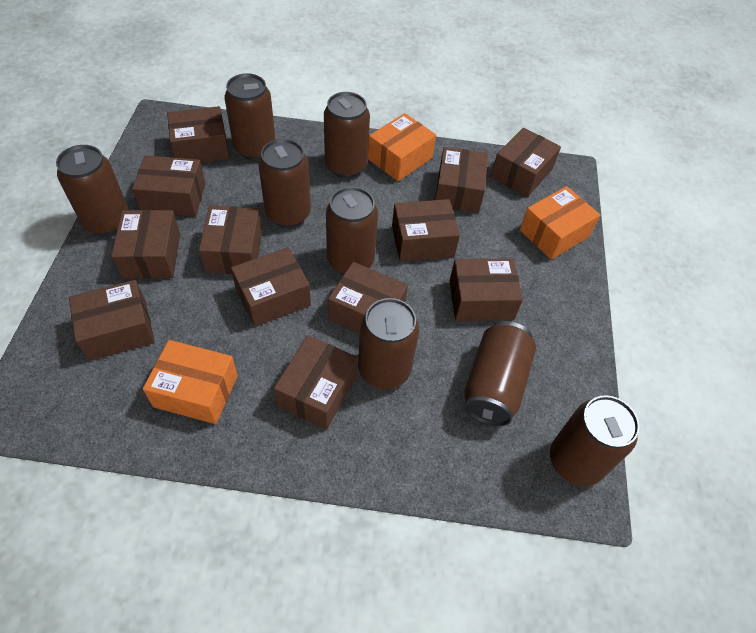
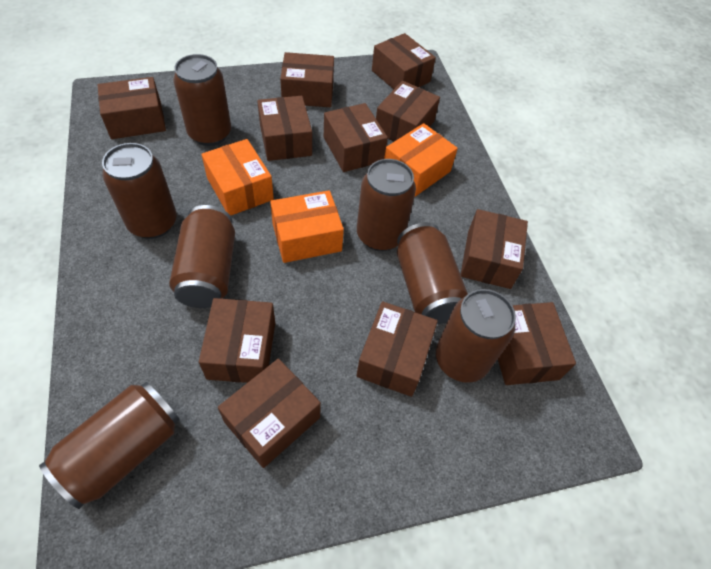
brown box: [69,280,155,361] [111,210,180,279] [132,155,206,217] [167,106,229,163] [199,205,263,274] [231,247,311,327] [274,335,358,429] [328,262,408,333] [392,199,460,262] [435,147,488,213] [449,258,523,321] [491,128,561,197] = 12 -> [98,77,166,139] [199,298,275,383] [218,359,321,468] [257,96,312,161] [280,52,334,107] [324,103,388,172] [356,301,438,397] [372,33,436,89] [376,81,440,142] [461,209,528,289] [498,302,576,385] = 11
brown can: [56,145,129,236] [224,73,276,160] [258,139,311,228] [324,92,370,178] [326,187,378,275] [358,298,419,389] [464,321,536,426] [550,395,640,486] = 8 -> [39,382,180,509] [102,143,177,239] [169,205,235,308] [173,54,231,146] [357,159,416,251] [397,223,468,324] [436,289,516,383] = 7

